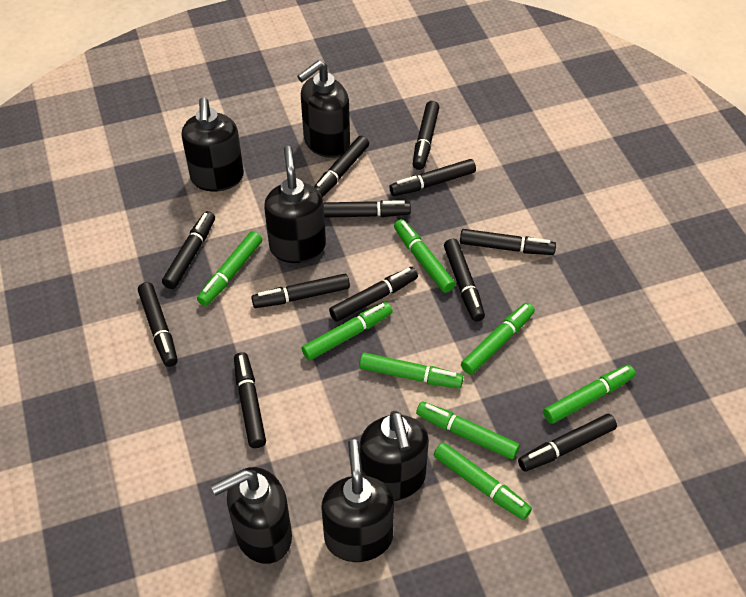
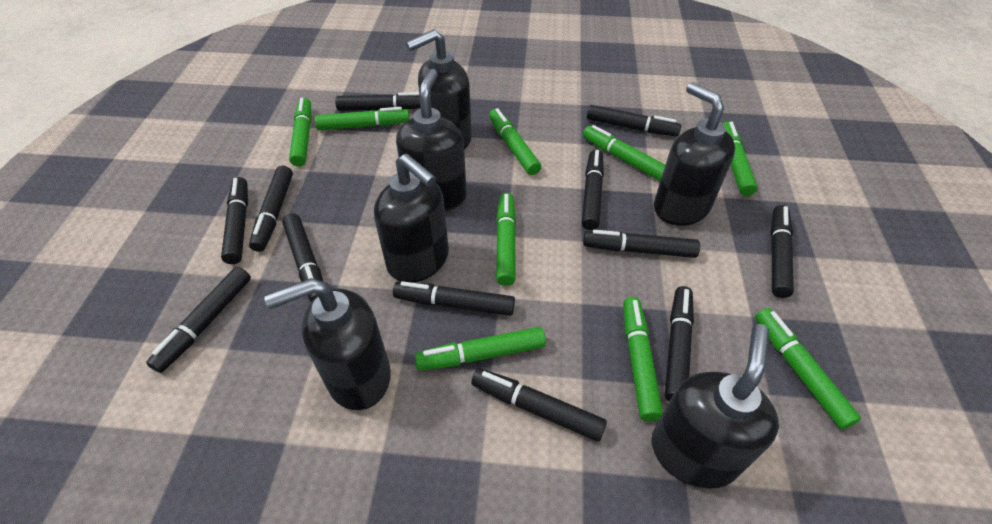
green marker: [197,231,262,306] [301,302,393,360] [359,353,463,389] [394,219,455,293] [416,402,520,460] [434,442,532,520] [461,303,535,375] [543,365,635,424] = 8 -> [289,98,311,167] [315,107,410,130] [415,327,546,371] [489,108,541,175] [496,193,516,286] [583,125,665,181] [623,297,663,421] [723,121,758,196] [755,308,861,429] = 9

